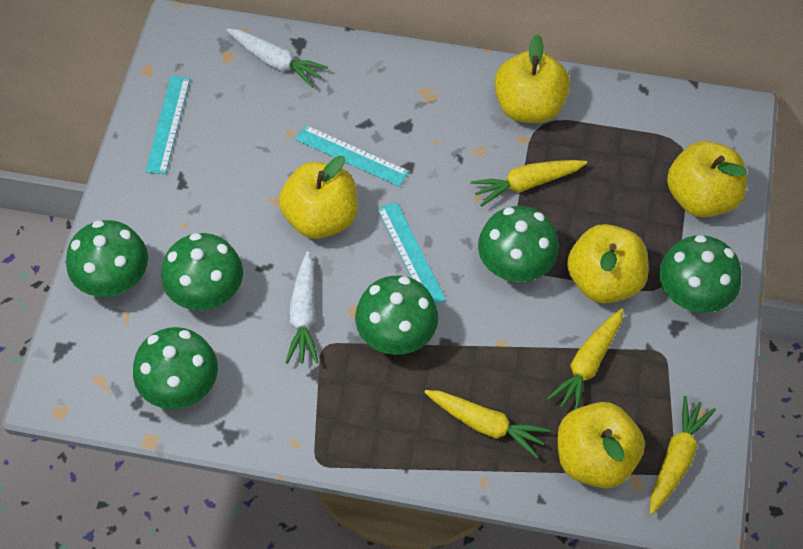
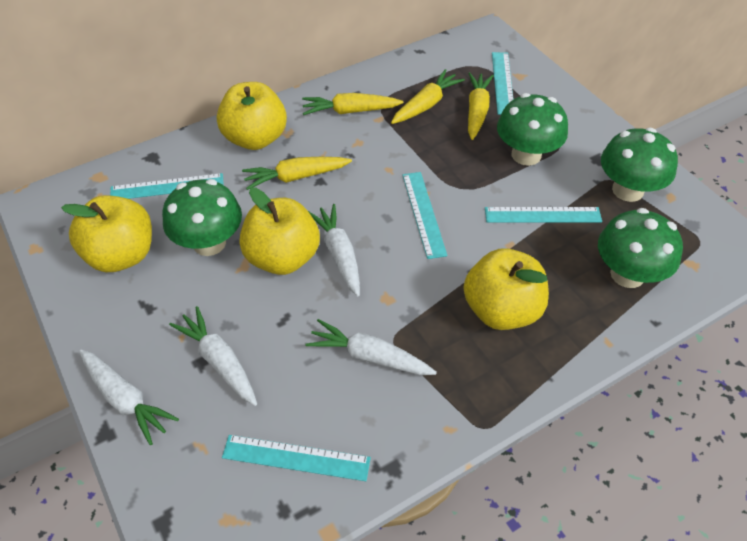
green mushroom: [66,220,148,297] [133,327,218,409] [161,233,243,310] [355,275,438,355] [478,206,559,282] [659,235,741,313] = 6 -> [162,179,242,256] [497,93,568,166] [598,208,683,288] [601,128,678,202] = 4
turquoise ruler: [145,76,190,174] [296,125,409,187] [377,202,446,304] = 3 -> [110,173,224,199] [222,435,371,481] [402,172,448,259] [485,207,602,223] [492,52,514,115] = 5
white carrot: [227,28,328,88] [285,251,319,364] = 2 -> [79,350,179,445] [169,306,257,406] [305,319,437,375] [308,204,360,297] = 4
yellow apple: [279,156,358,239] [494,34,570,123] [557,402,645,488] [567,224,649,304] [667,141,747,217] = 5 -> [61,195,152,272] [217,82,287,150] [240,187,320,275] [463,248,549,330] = 4

